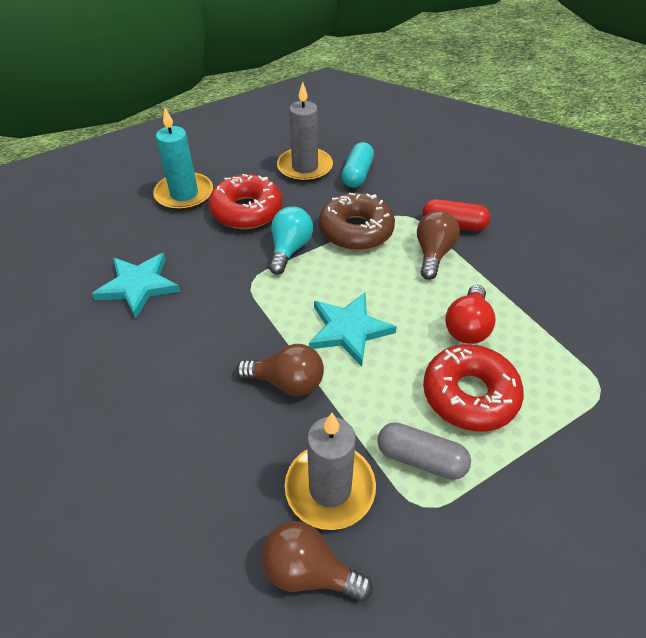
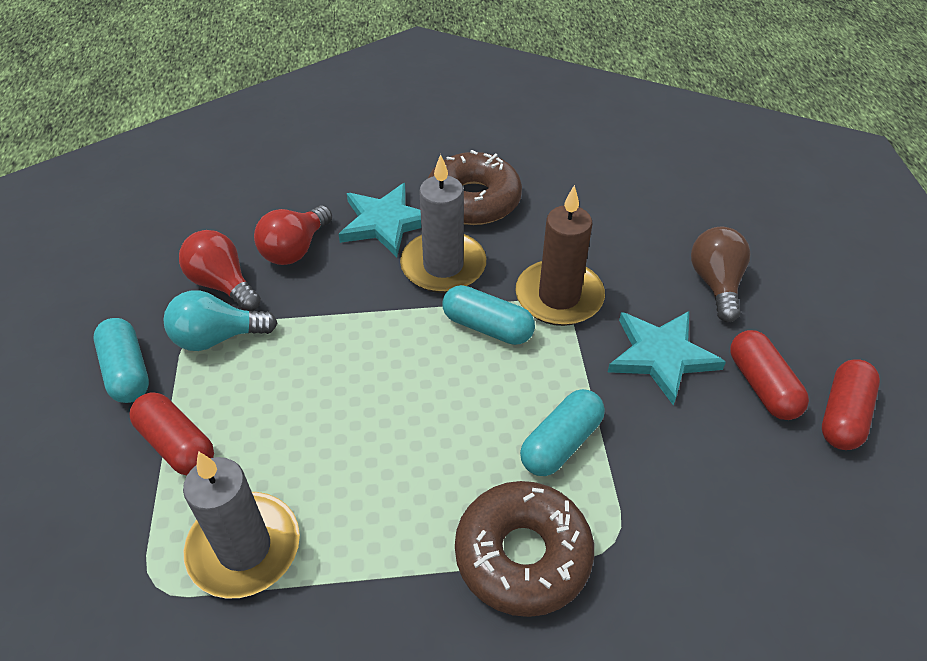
brown candle: none = 0 -> [515,185,605,326] = 1
brown donut: [319,193,395,251] = 1 -> [428,150,522,225] [455,481,594,617] = 2
brown light bulb: [236,344,324,396] [262,521,373,602] [417,211,460,280] = 3 -> [691,227,750,322] = 1
grey capsule: [377,422,471,480] = 1 -> none = 0
red capsule: [422,199,490,231] = 1 -> [129,393,214,475] [730,330,809,420] [822,359,880,450] = 3
red donut: [209,174,283,229] [423,344,524,431] = 2 -> none = 0
red light bulb: [445,285,496,344] = 1 -> [179,230,261,311] [254,205,332,265] = 2
turquoise candle: [153,108,213,211] = 1 -> none = 0
turquoise capsule: [342,142,374,188] = 1 -> [94,318,149,403] [442,285,535,345] [520,389,605,476] = 3

